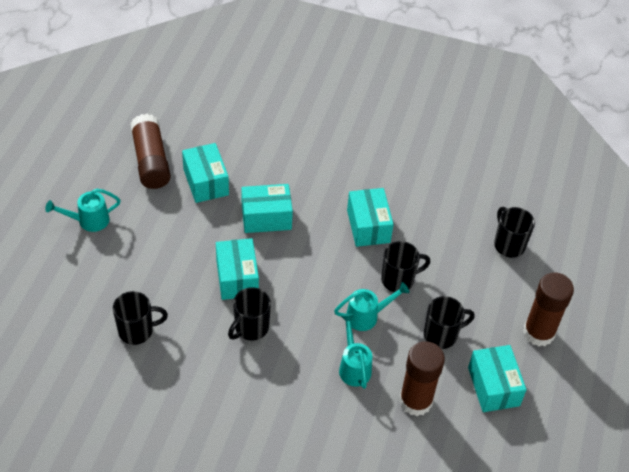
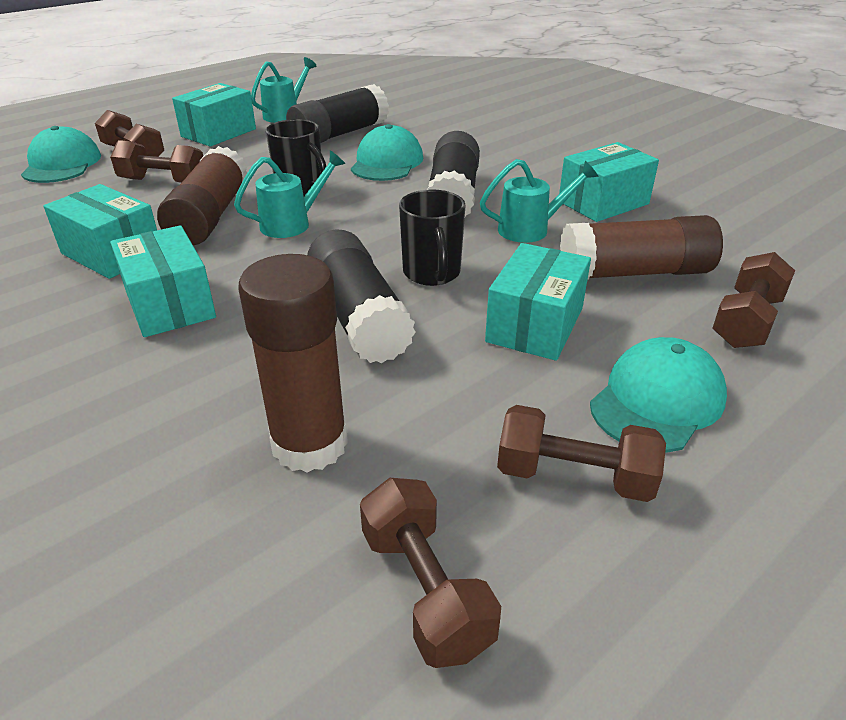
black glue stick: none = 0 -> [286,84,389,143] [307,230,416,363] [426,131,480,216] = 3
black mug: [113,291,168,345] [228,287,271,340] [381,241,430,292] [424,296,475,349] [494,207,535,258] = 5 -> [266,119,326,196] [399,189,466,286] = 2
brown dumbbell: none = 0 -> [95,110,164,157] [110,140,203,183] [360,478,501,668] [497,405,666,502] [712,252,795,348] = 5
turquoise cap: none = 0 -> [21,126,101,183] [351,124,423,181] [590,337,727,452] = 3

